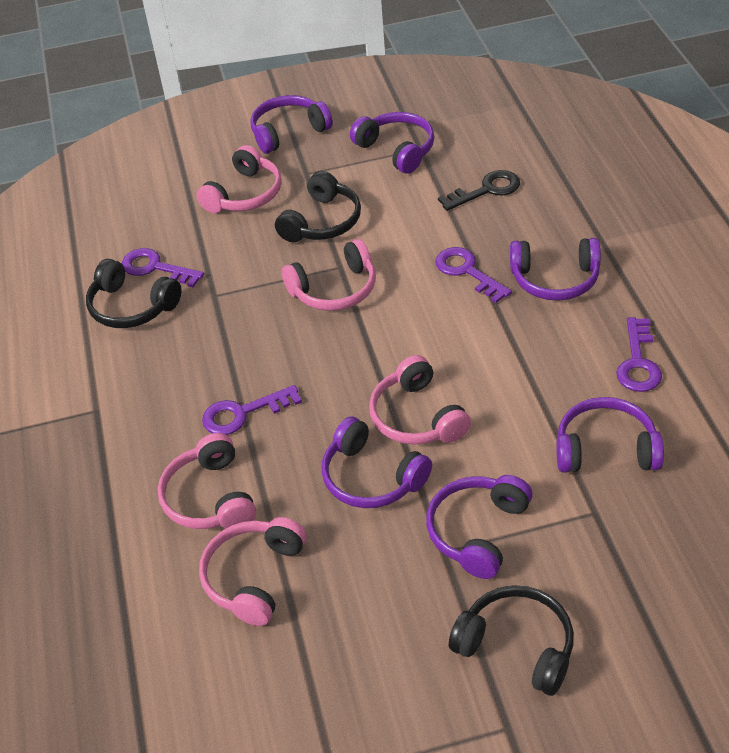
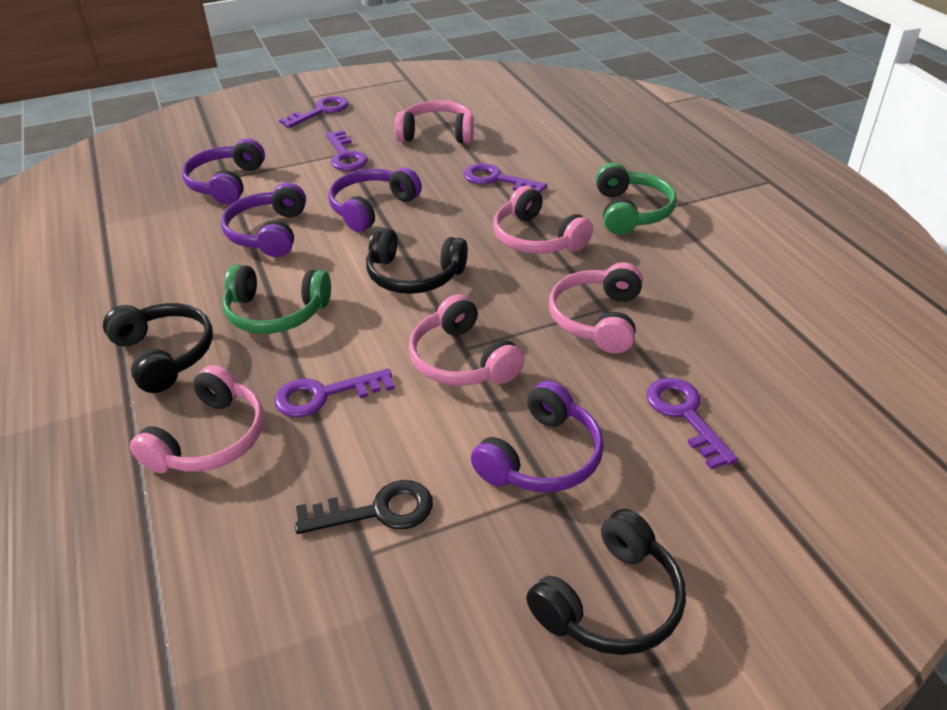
green headphones: none = 0 -> [222,265,331,334] [596,163,677,235] = 2
purple headphones: [250,95,333,154] [322,416,432,508] [350,112,434,174] [426,475,533,579] [510,238,601,301] [556,397,664,473] = 6 -> [182,138,265,204] [221,182,306,257] [328,168,422,232] [471,380,604,492] = 4
purple key: [122,248,204,287] [202,385,302,435] [435,247,512,303] [616,317,662,392] = 4 -> [275,368,395,417] [279,96,349,128] [326,130,368,171] [463,163,547,192] [646,378,738,470] = 5

